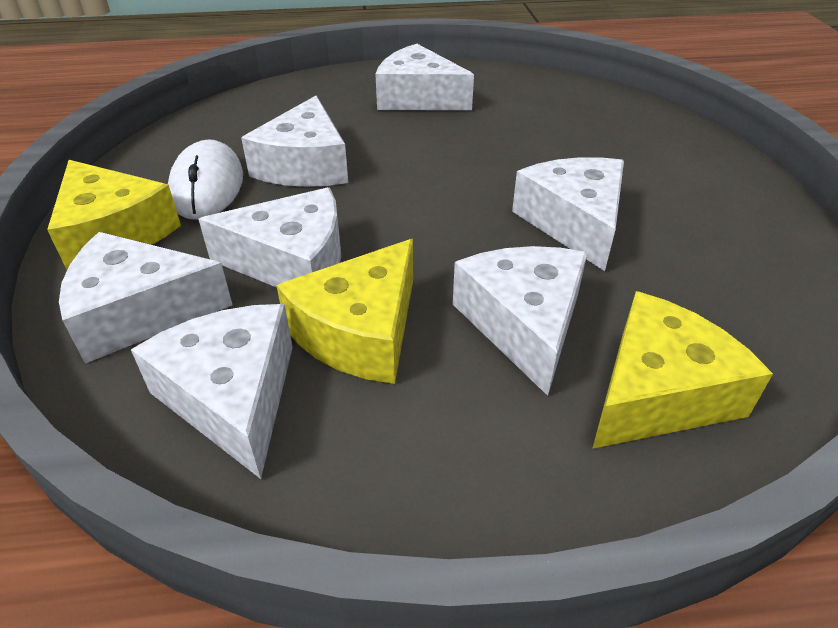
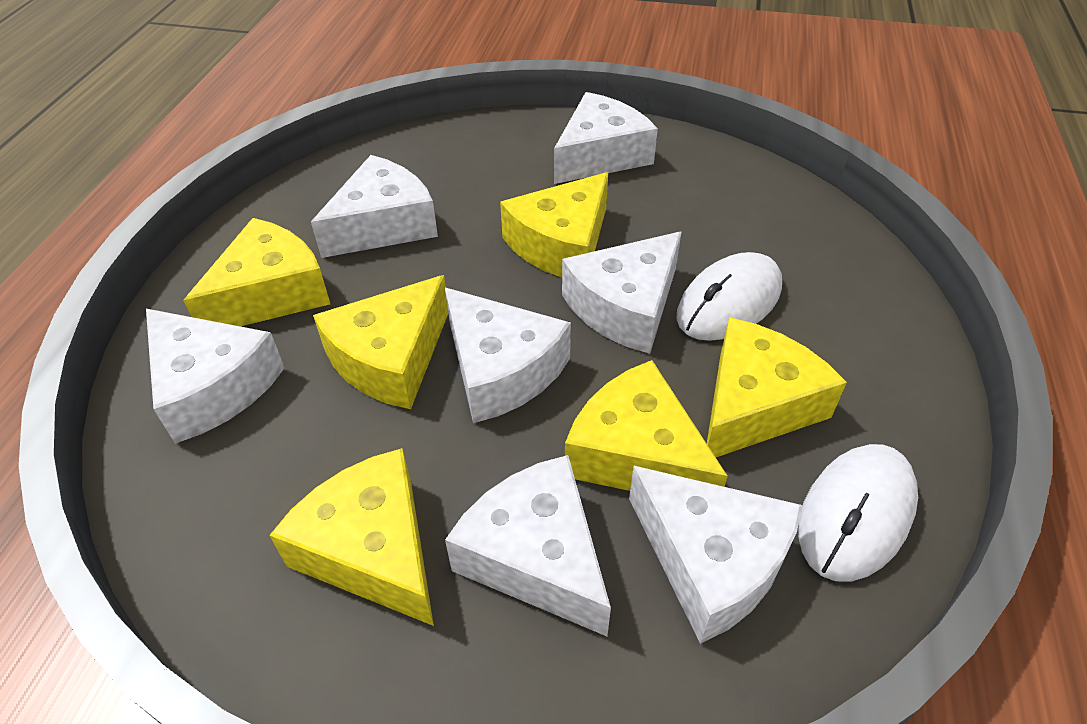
white mouse: [168,139,243,220] = 1 -> [676,252,782,341] [798,444,918,582] = 2
yellow cheese: [47,160,181,270] [276,239,413,384] [592,291,773,449] = 3 -> [183,218,330,326] [269,448,434,626] [313,275,448,409] [500,172,608,277] [565,360,728,491] [707,317,847,457] = 6

